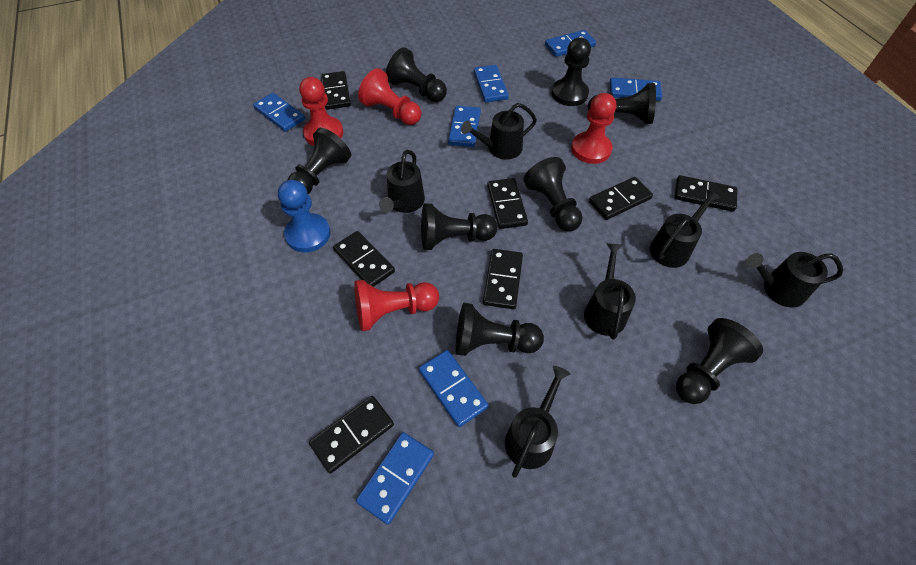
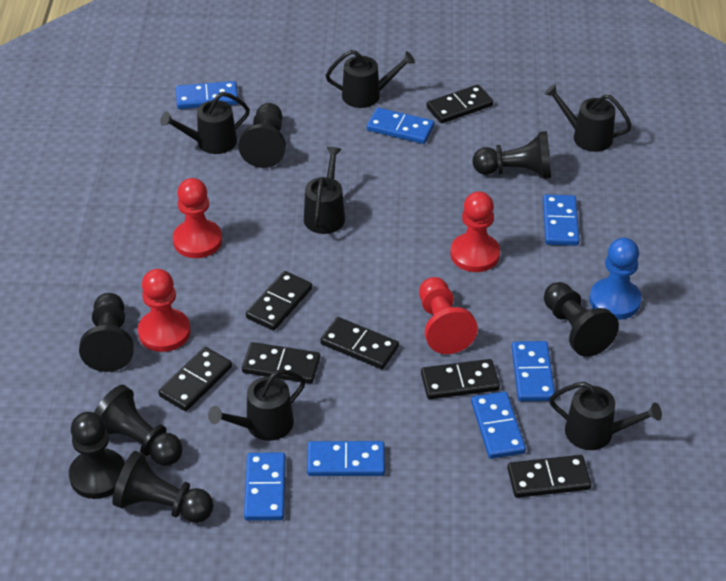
black pawn: [288,128,351,194] [386,47,447,102] [421,203,498,250] [456,303,544,356] [524,157,583,231] [552,37,591,106] [588,83,656,124] [676,318,763,404] = 8 -> [69,412,125,499] [79,293,134,372] [94,385,183,466] [112,451,214,523] [238,103,286,168] [473,131,551,179] [544,282,619,357] = 7

